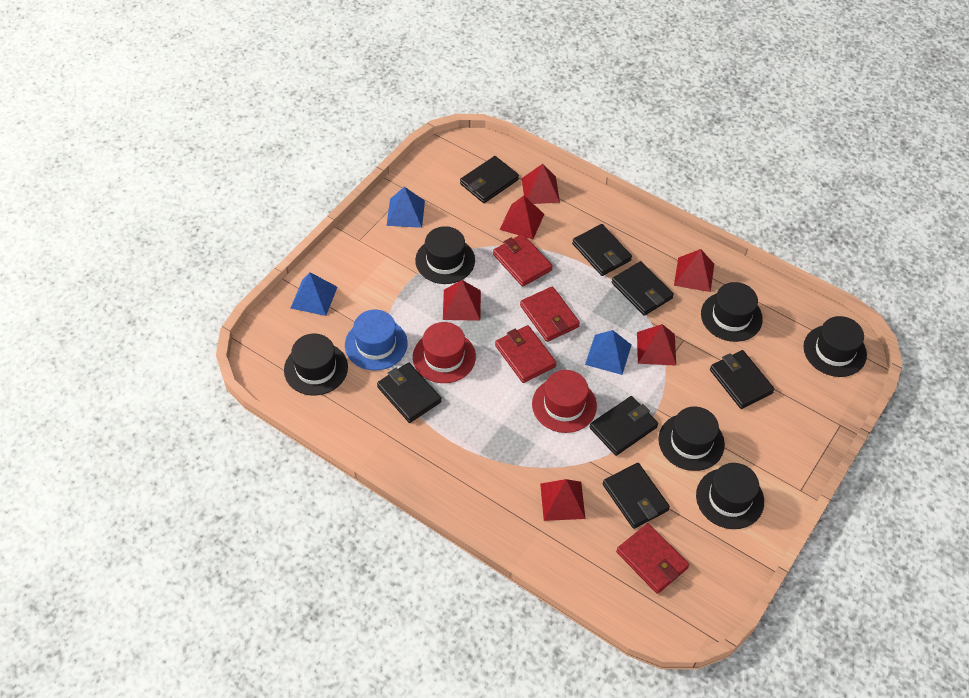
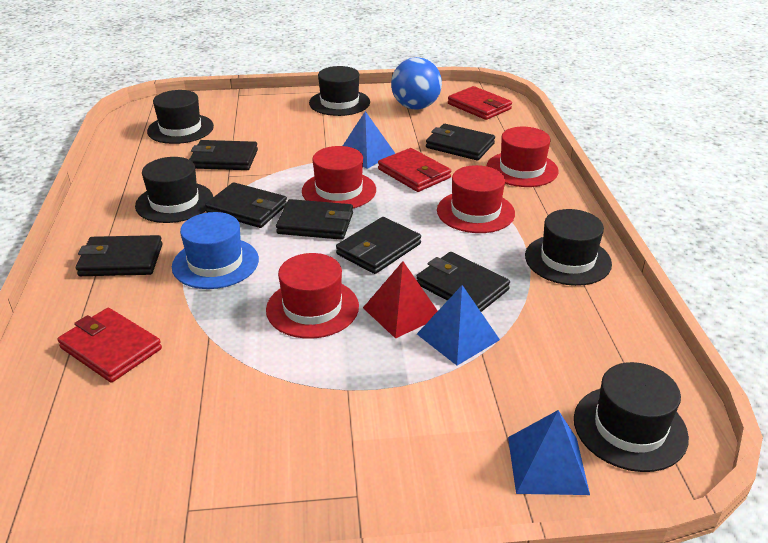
black hat: [284,334,348,395] [415,226,475,284] [658,407,725,471] [696,463,764,529] [701,282,763,342] [803,316,867,377] = 6 -> [135,157,213,223] [147,90,214,144] [309,66,370,116] [525,209,612,286] [574,362,689,472] = 5
blue ball: none = 0 -> [391,57,442,109] = 1
red hat: [413,322,476,383] [532,370,597,433] = 2 -> [266,253,359,339] [302,146,376,208] [437,165,515,233] [487,127,558,187] = 4
red pyramid: [443,280,481,321] [500,196,544,239] [522,164,560,204] [540,479,585,521] [637,324,676,366] [674,249,714,292] = 6 -> [363,261,438,339] = 1
red wallet: [493,234,553,287] [495,325,556,383] [520,286,580,342] [616,523,689,594] = 4 -> [57,308,162,383] [378,148,451,192] [448,86,512,120] = 3

